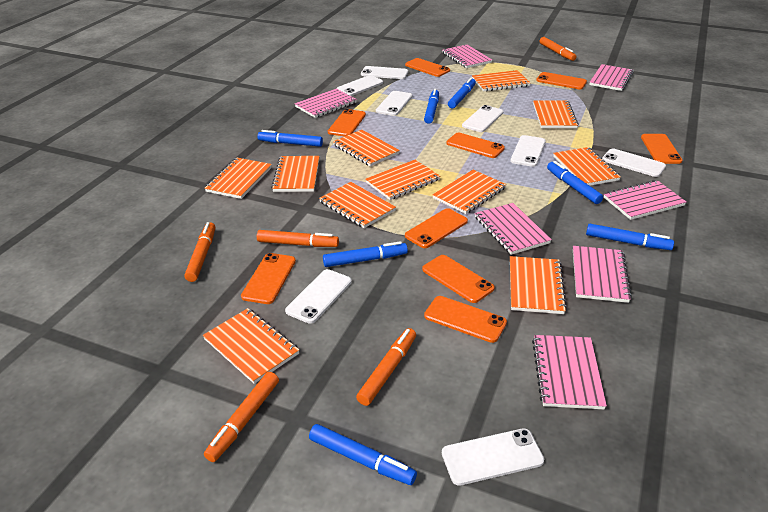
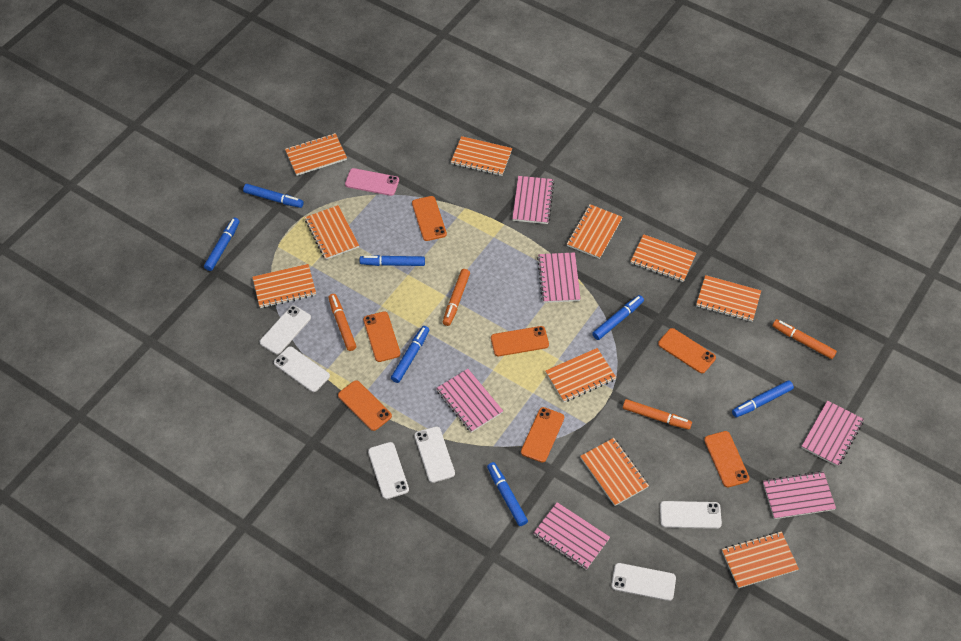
orange marker: [184,222,215,282] [204,372,279,462] [257,230,339,247] [356,328,416,406] [540,37,576,61] = 5 -> [328,294,356,351] [443,269,470,326] [623,399,692,430] [773,319,837,359] = 4
orange notebook: [203,308,299,384] [204,158,272,199] [271,156,319,192] [319,182,396,228] [333,130,400,167] [366,160,440,200] [433,170,506,214] [472,70,530,92] [510,256,567,314] [533,100,579,128] [553,147,621,186] = 11 -> [252,264,316,308] [285,133,347,176] [305,205,359,260] [451,136,512,176] [545,348,616,402] [567,204,623,259] [580,438,649,506] [630,234,696,282] [696,275,761,322] [722,532,799,588] = 10
orange phone: [241,253,296,304] [328,109,366,137] [405,58,450,77] [405,208,468,248] [422,255,495,303] [424,296,507,343] [446,133,505,158] [536,72,587,89] [641,134,683,164] = 9 -> [338,380,392,431] [363,311,401,362] [412,196,447,241] [491,326,549,356] [521,407,564,463] [658,328,716,373] [704,431,750,488] = 7
pink notebook: [295,89,357,118] [443,45,492,68] [475,203,552,255] [532,335,607,410] [573,246,632,303] [589,64,634,91] [604,180,686,220] = 7 -> [436,369,503,433] [512,176,555,224] [534,502,610,570] [537,252,581,303] [763,471,836,519] [801,401,864,467] = 6
pink phone: none = 0 -> [345,168,399,196] = 1
white phone: [285,269,352,324] [336,75,383,96] [361,66,408,79] [376,91,412,116] [442,428,544,486] [462,105,503,132] [510,135,546,167] [602,148,666,177] = 8 -> [260,305,311,354] [274,346,330,392] [368,442,409,499] [415,426,455,483] [611,563,676,601] [660,501,722,529] = 6

